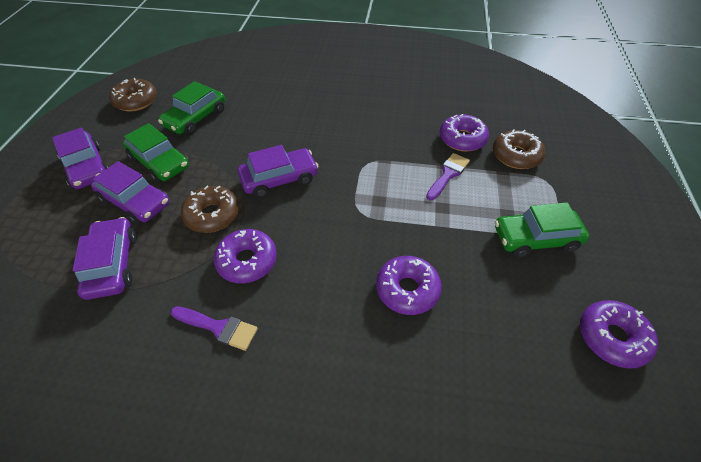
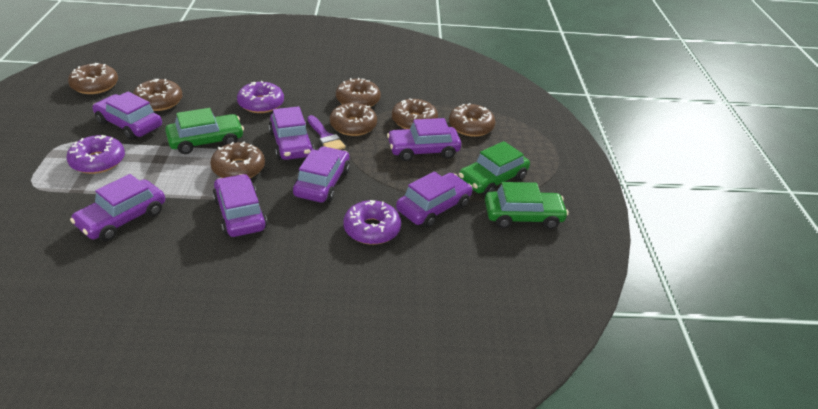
brown donut: [109,78,157,111] [181,186,239,233] [493,129,545,169] = 3 -> [68,63,118,94] [133,79,182,111] [210,141,265,178] [330,103,377,136] [336,78,381,107] [392,98,438,129] [449,103,496,137] = 7
purple brush: [171,306,258,351] [426,153,470,200] = 2 -> [307,115,346,150] = 1
purple car: [52,127,109,189] [73,217,137,300] [91,161,170,225] [237,145,319,198] = 4 -> [70,174,165,241] [93,92,162,140] [212,174,267,237] [268,106,314,160] [293,146,350,202] [387,118,461,161] [396,171,472,228] = 7
purple donut: [214,229,277,283] [376,256,442,315] [440,114,489,152] [580,300,658,369] = 4 -> [66,135,125,174] [237,81,284,113] [343,200,401,245] = 3

